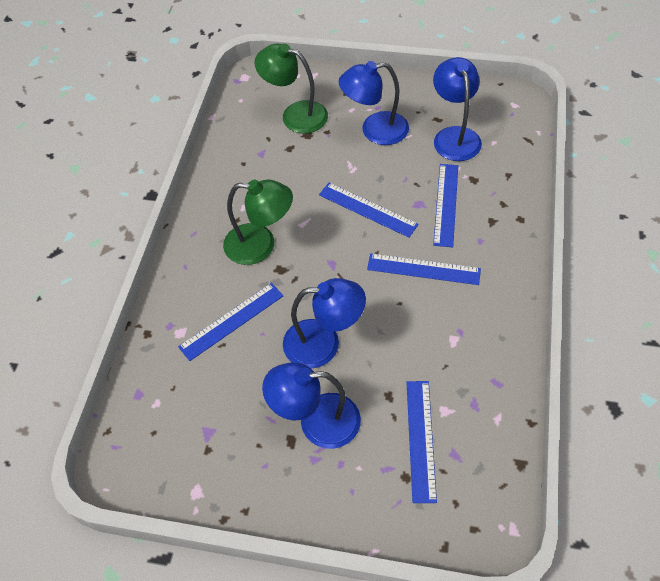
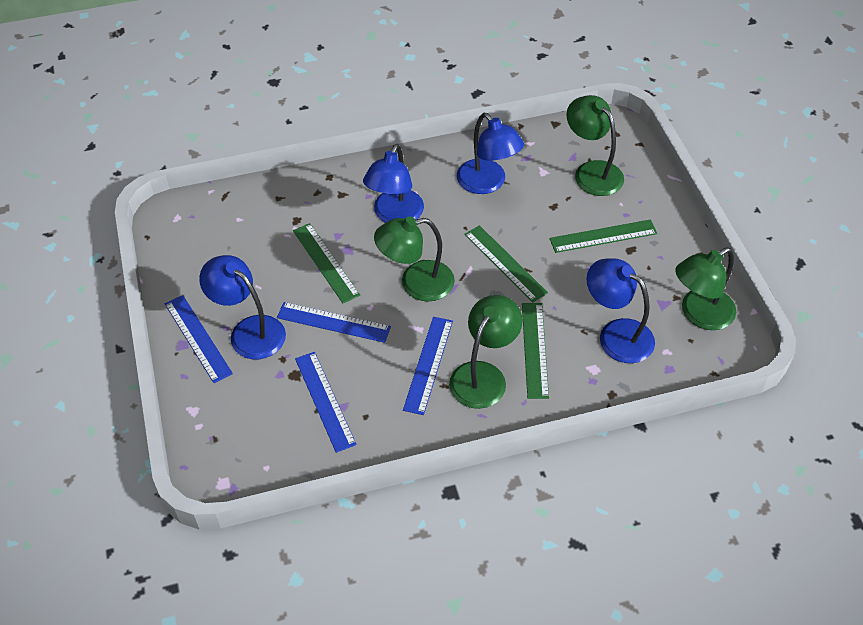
blue ruler: [178,283,284,361] [319,183,419,238] [367,253,481,285] [406,381,437,503] [433,164,458,247] = 5 -> [165,295,233,383] [277,302,391,343] [295,352,357,453] [403,317,453,415] = 4
green lamp: [223,179,293,265] [254,43,328,133] = 2 -> [374,216,455,302] [449,295,523,409] [566,95,624,196] [675,248,736,330] = 4
green ruler: none = 0 -> [293,223,360,303] [465,225,548,303] [522,303,549,399] [550,219,657,253] = 4

